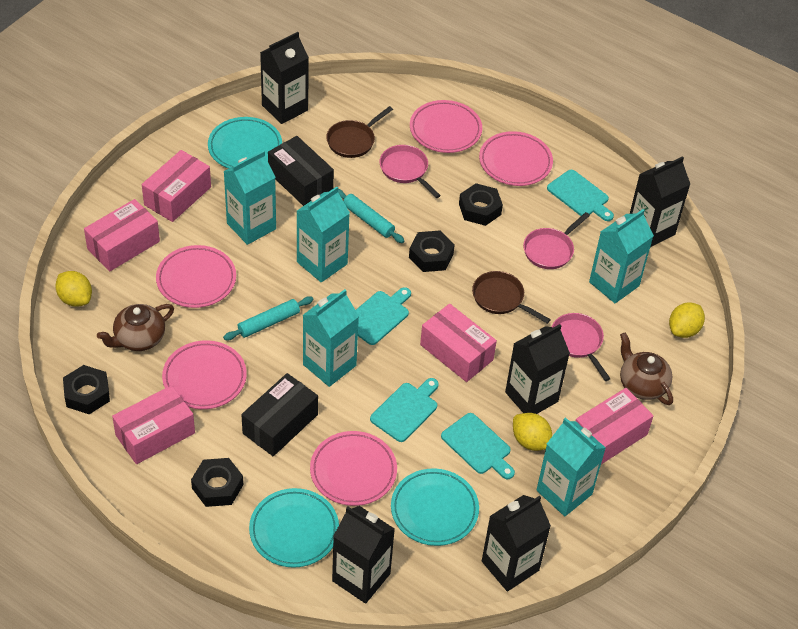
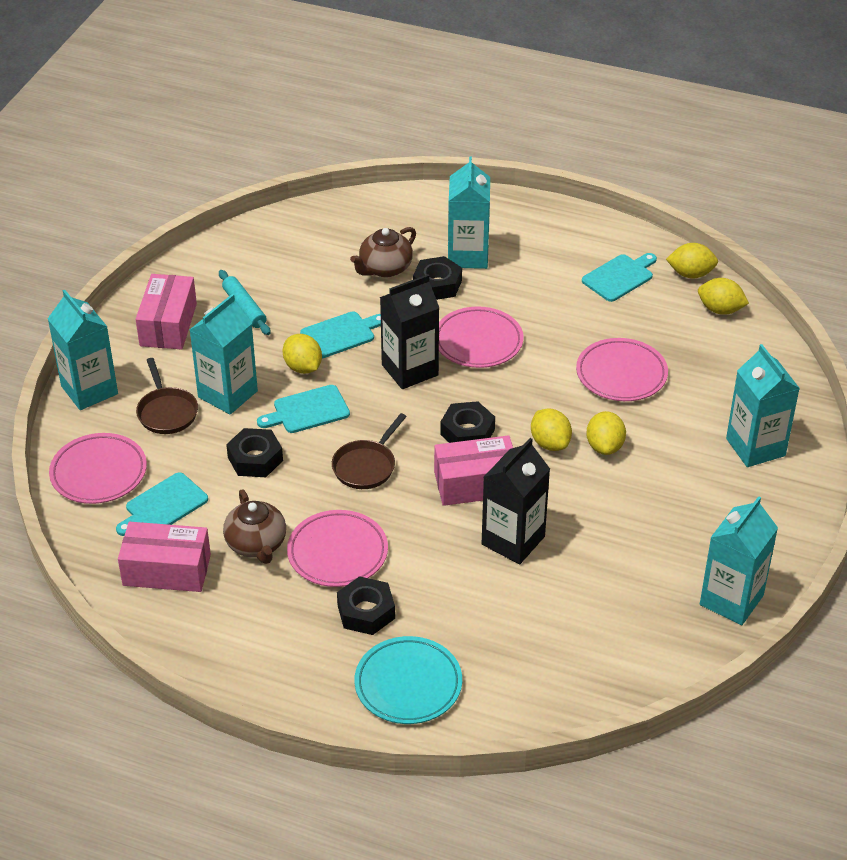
black box: [241,373,318,456] [268,136,334,206] = 2 -> none = 0
black carton: [260,32,309,124] [332,506,395,603] [482,495,551,592] [505,324,570,414] [630,156,690,247] = 5 -> [380,274,439,389] [482,438,550,564] = 2
pink box: [84,199,160,271] [112,385,195,464] [142,150,211,222] [420,304,497,382] [576,388,654,464] = 5 -> [118,522,211,592] [136,274,197,350] [434,435,513,506] = 3
pink pan: [379,145,441,198] [523,212,590,269] [552,313,610,381] = 3 -> none = 0
pink plate: [156,245,236,308] [162,340,247,409] [310,431,397,506] [410,100,482,153] [479,131,553,186] = 5 -> [49,433,147,504] [287,510,388,587] [439,307,524,368] [576,338,668,401] = 4
turquoise plate: [208,117,282,169] [249,488,339,568] [391,468,479,546] = 3 -> [354,636,462,724] = 1
turquoise rolling pin: [223,296,314,340] [338,189,404,243] = 2 -> [219,270,271,335] = 1
yellow lemon: [55,271,92,307] [513,413,552,451] [669,303,705,338] = 3 -> [283,334,322,374] [531,409,572,451] [586,411,626,455] [666,243,718,278] [698,278,749,315] = 5

